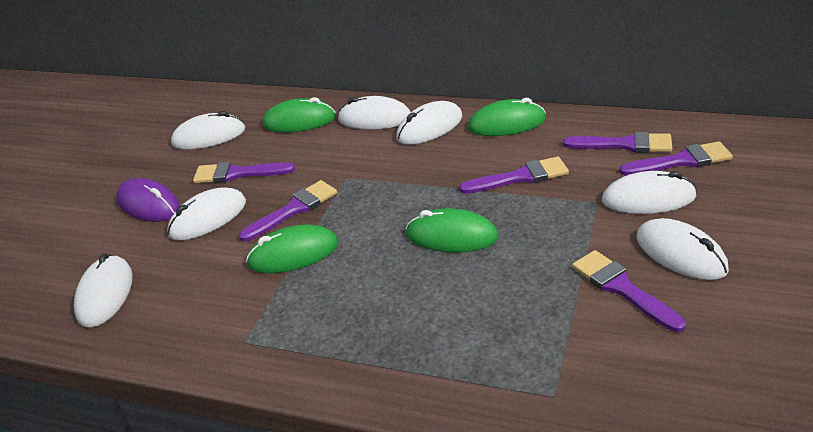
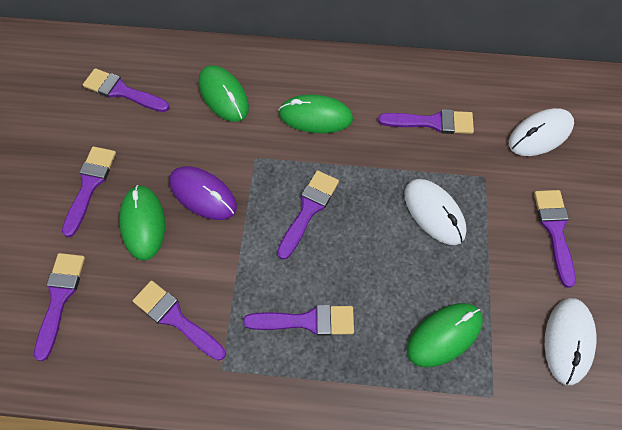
purple brush: [193,162,295,183] [239,180,337,242] [459,156,569,194] [563,132,672,153] [572,250,686,332] [620,141,733,176] = 6 -> [34,253,85,361] [62,146,116,237] [83,68,170,112] [133,281,226,361] [243,305,354,336] [277,170,339,260] [378,109,474,134] [534,190,576,288] = 8
white mouse: [74,253,133,327] [167,187,246,240] [171,111,246,150] [338,96,410,130] [396,101,462,145] [602,171,697,214] [637,218,729,280] = 7 -> [404,179,466,245] [509,108,574,156] [545,298,596,385] = 3

